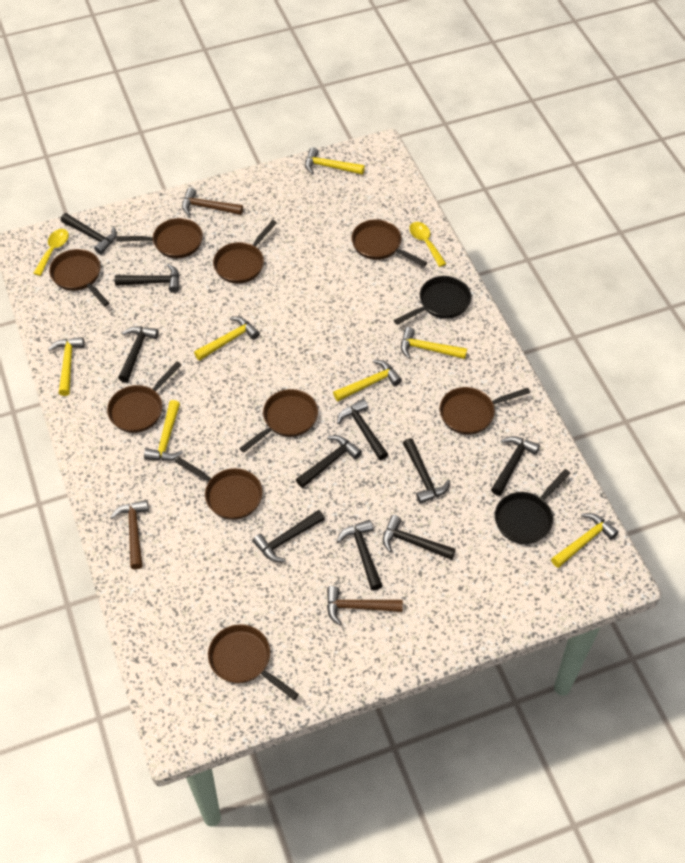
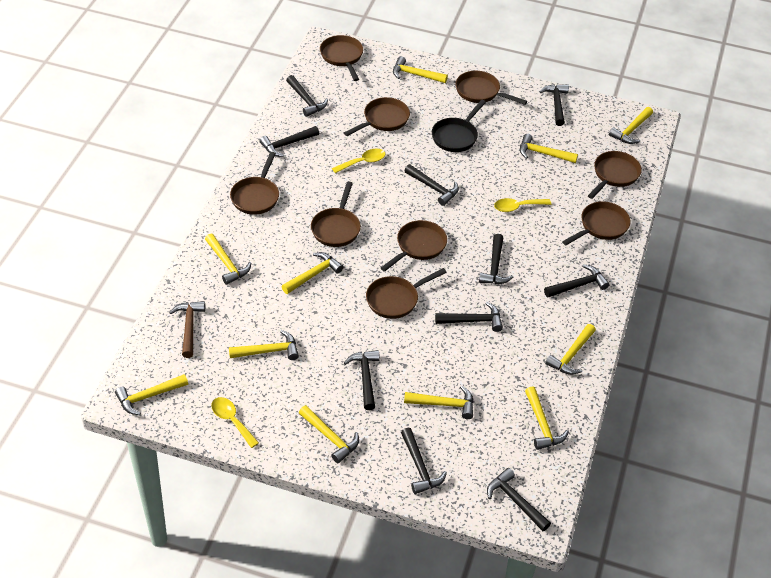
black pan: [394,276,471,325] [495,469,570,544] = 2 -> [432,100,486,152] = 1
brown hammer: [110,500,149,570] [182,188,243,215] [327,586,403,625] = 3 -> [169,301,205,358] = 1
yellow hammer: [48,337,85,396] [144,400,183,461] [194,317,260,361] [305,147,365,175] [333,360,402,401] [401,327,467,359] [551,513,619,568] = 7 -> [115,374,188,415] [205,234,251,285] [229,330,299,360] [281,252,343,294] [299,405,359,463] [393,56,448,83] [404,386,474,419] [520,134,578,163] [525,386,569,450] [545,324,596,375] [609,107,653,144] = 11
yellow spoon: [33,229,69,276] [409,222,446,267] = 2 -> [211,397,259,448] [332,149,386,173] [494,198,551,212] = 3

